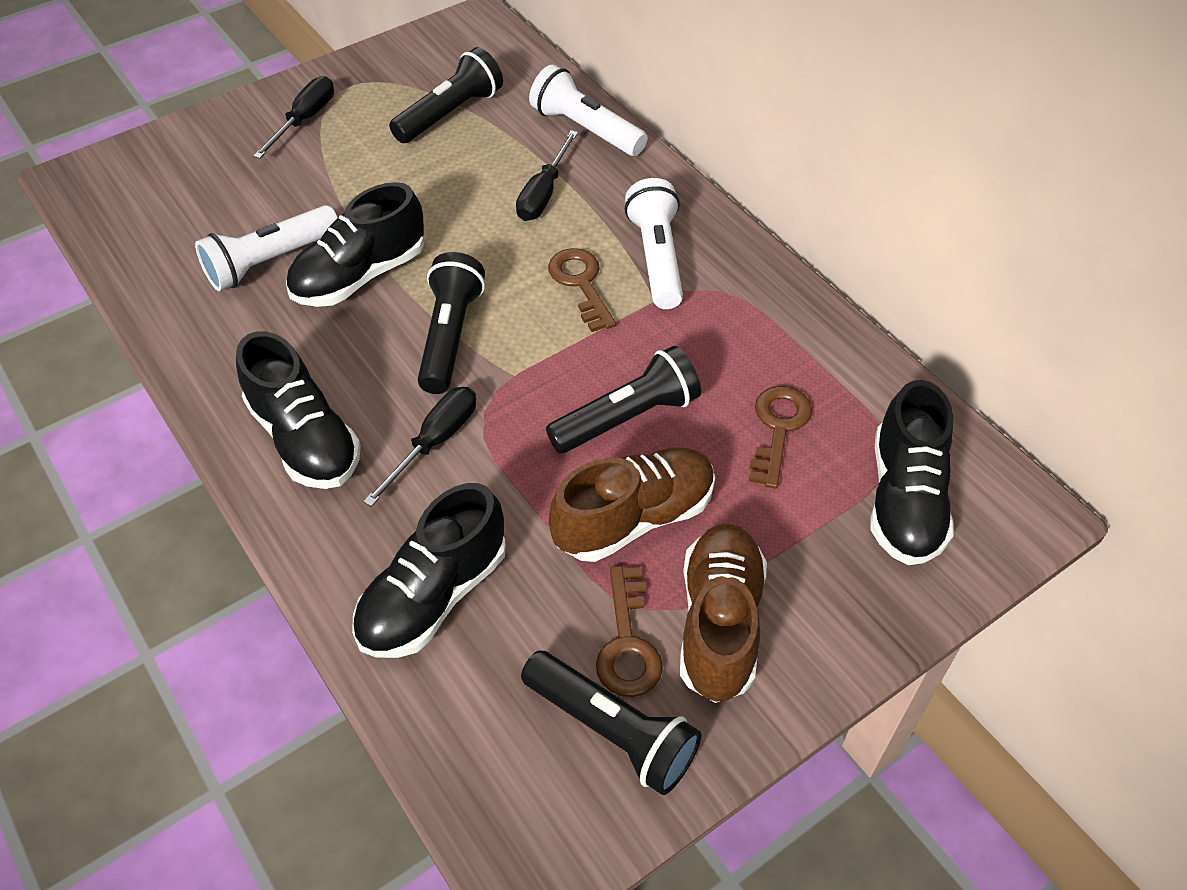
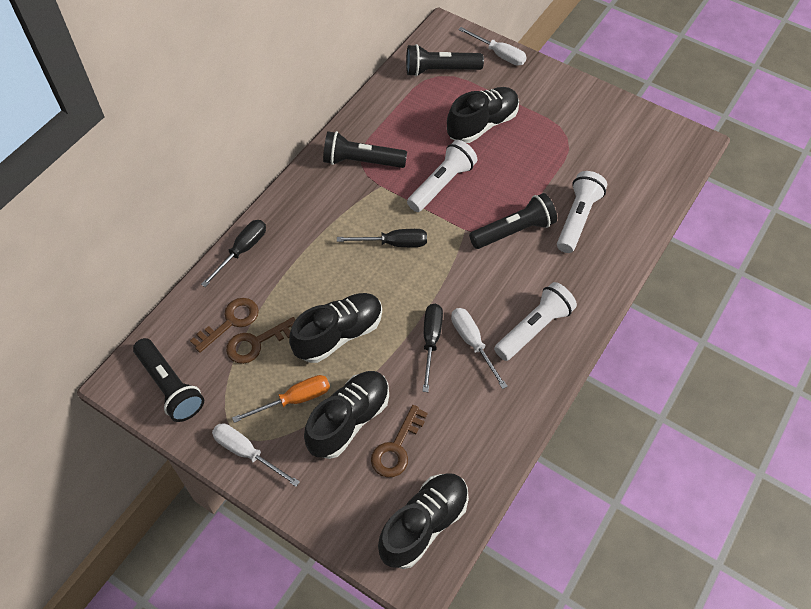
brown shoe: [549,447,715,562] [680,523,767,703] = 2 -> none = 0
orange screwdriver: none = 0 -> [232,375,330,423] = 1
white screwdriver: none = 0 -> [212,423,300,487] [451,308,508,389] [458,27,527,66] = 3

